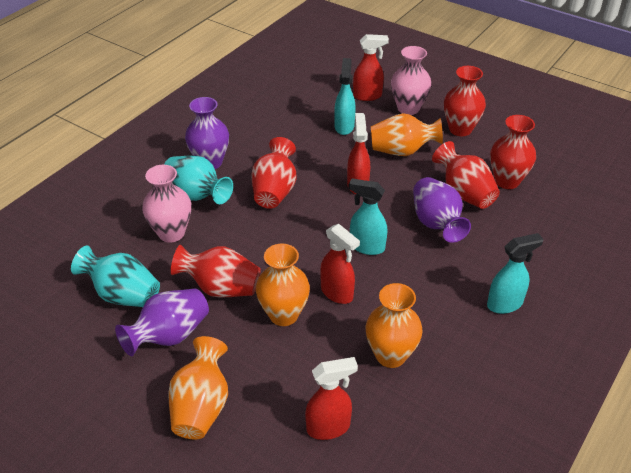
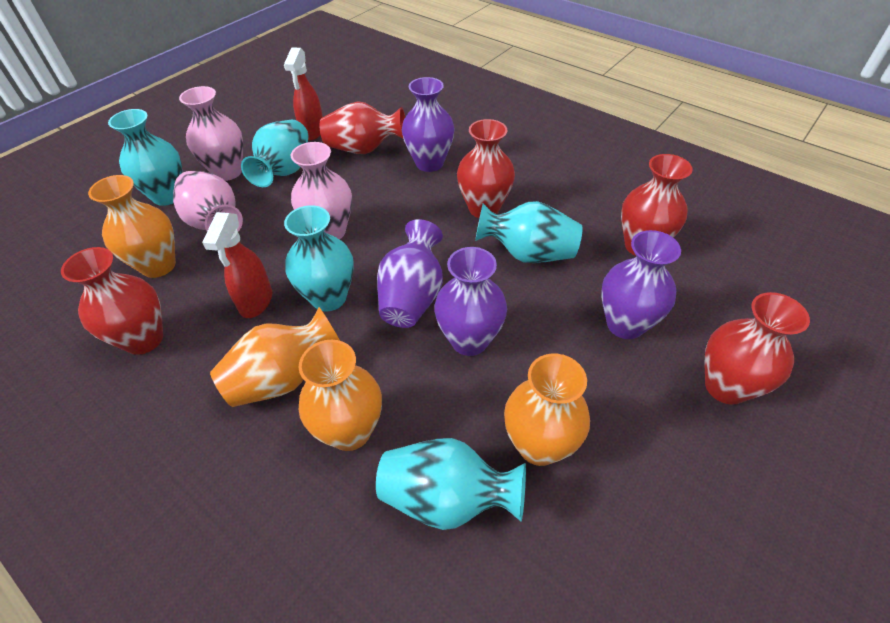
pink vase: [142,165,191,243] [391,46,431,115] = 2 -> [173,171,243,232] [179,86,243,181] [291,142,352,239] = 3
purple vase: [115,288,209,356] [185,97,229,169] [413,177,471,243] = 3 -> [377,219,443,328] [402,77,455,172] [434,247,507,356] [601,230,681,339] = 4
red spray bottle: [305,357,358,440] [320,224,360,304] [347,113,370,194] [353,34,389,101] = 4 -> [202,212,272,318] [284,47,323,141] = 2
turquoise spray bottle: [334,58,356,135] [348,179,388,255] [487,233,544,314] = 3 -> none = 0
turquoise vase: [71,245,160,307] [164,155,233,204] = 2 -> [108,109,182,206] [241,120,309,187] [284,205,354,311] [376,438,526,530] [475,201,583,263] = 5

